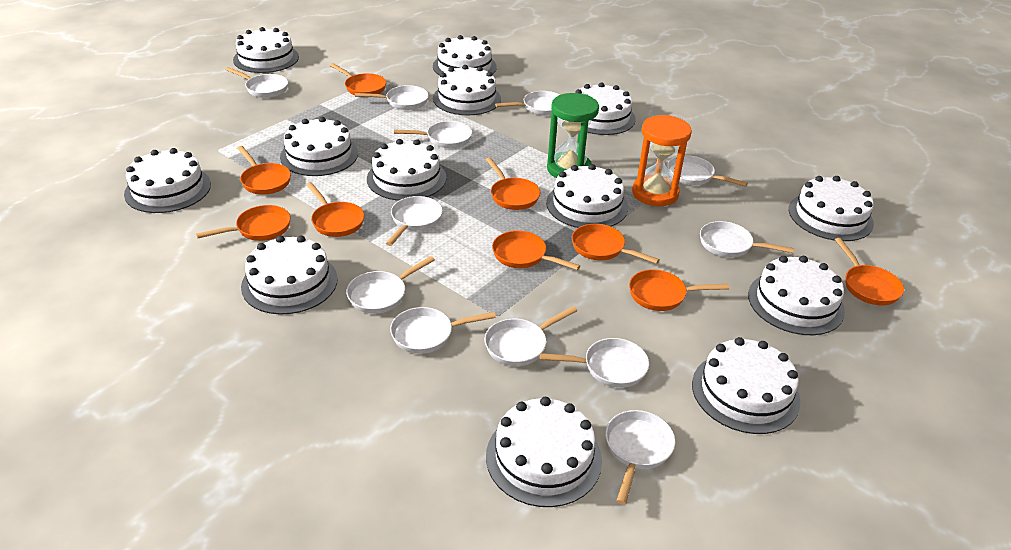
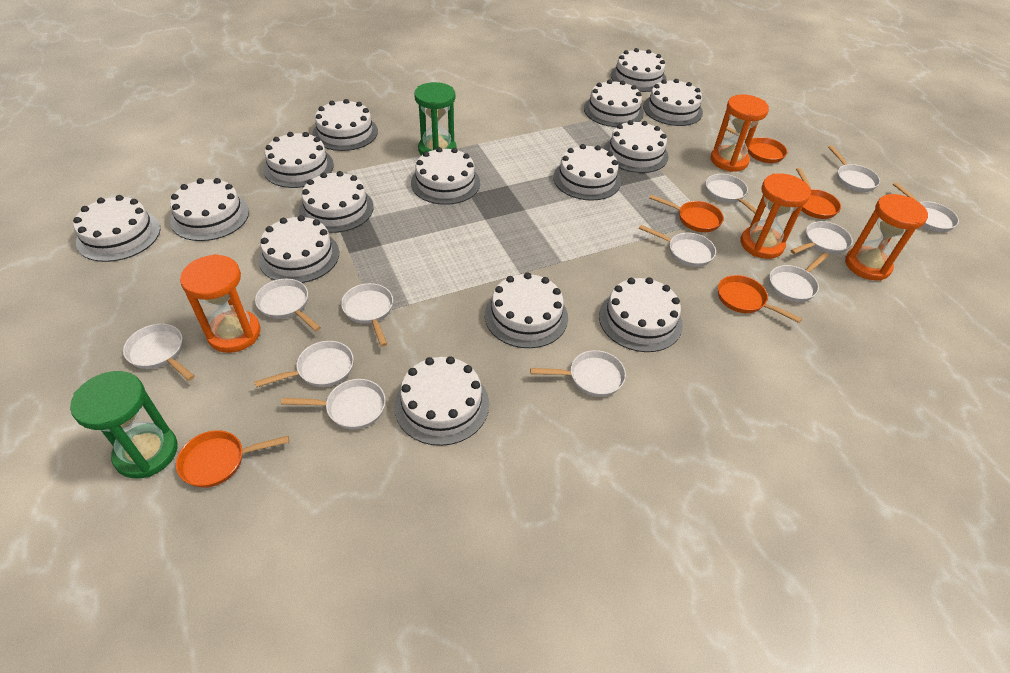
green hourglass: [547,93,599,178] = 1 -> [70,371,178,479] [414,82,456,156] = 2
orange hourglass: [632,115,692,206] = 1 -> [180,254,260,353] [710,94,769,172] [741,173,811,259] [845,194,928,281] = 4
orange pan: [196,205,291,241] [237,146,291,195] [306,182,365,237] [330,63,386,95] [486,157,540,210] [492,231,580,270] [572,224,660,264] [629,269,729,311] [835,238,904,306] = 9 -> [176,430,289,488] [649,195,724,232] [718,275,802,323] [726,126,787,163] [796,168,841,219] = 5
white cake: [124,148,211,213] [233,27,299,73] [241,236,338,315] [280,117,358,176] [367,139,446,201] [433,35,497,76] [433,65,501,115] [486,397,602,507] [546,164,628,228] [575,82,636,135] [692,337,800,434] [748,256,845,335] [788,176,874,241] = 13 -> [73,195,160,262] [170,178,249,241] [258,215,339,283] [263,132,334,188] [299,171,374,233] [312,99,378,151] [394,356,489,446] [411,147,480,205] [485,272,568,348] [553,144,621,201] [584,80,644,127] [599,277,683,352] [604,120,669,173] [611,48,667,92] [643,79,703,126] = 15

